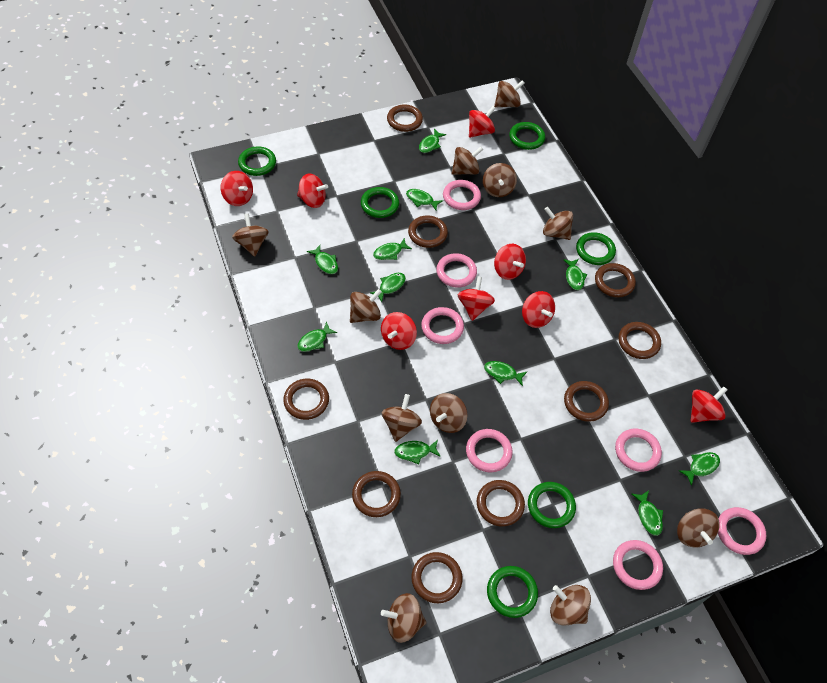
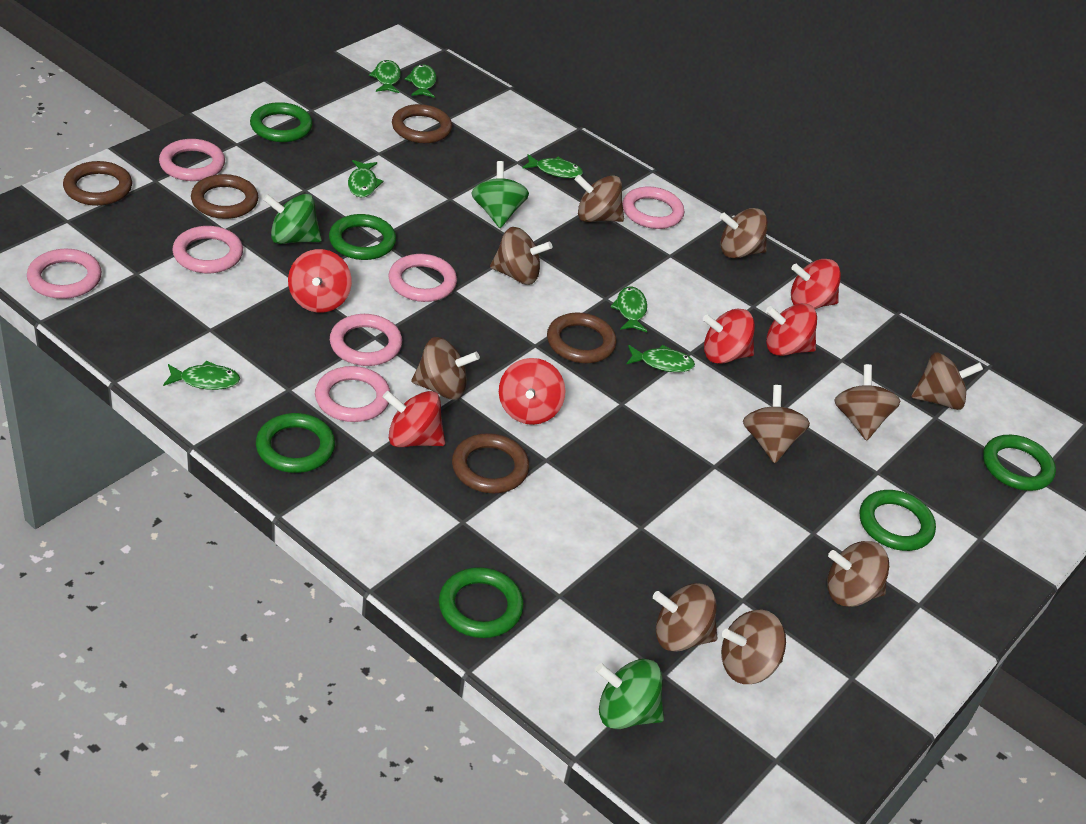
brown ring: [283,379,329,420] [352,471,401,517] [387,104,423,132] [408,215,448,248] [411,552,462,603] [477,480,525,526] [564,381,609,422] [595,263,636,297] [619,322,661,359] = 9 -> [63,161,132,206] [191,174,258,219] [392,104,452,143] [452,433,529,493] [547,313,617,363] = 5
brown spinning top: [232,213,269,257] [350,289,382,323] [381,593,426,643] [382,394,422,442] [430,393,468,433] [452,147,483,175] [483,163,517,197] [494,80,525,108] [543,207,573,240] [550,585,591,626] [677,508,720,547] = 11 -> [412,337,480,400] [490,227,552,285] [575,175,624,222] [653,583,717,652] [720,208,768,258] [721,610,786,684] [743,385,810,463] [827,541,889,607] [835,364,900,441] [911,352,983,410] = 10
green fish: [297,321,337,352] [307,245,338,274] [370,273,406,302] [373,238,412,260] [394,440,441,464] [406,189,443,210] [419,129,446,153] [484,361,527,386] [563,259,587,290] [632,490,663,536] [679,452,720,486] = 11 -> [163,360,240,390] [348,160,384,197] [369,60,401,93] [405,64,437,98] [522,154,583,178] [610,286,647,332] [627,345,695,372] = 7
green spinning top: none = 0 -> [263,194,322,244] [471,161,529,228] [595,659,664,729] = 3
red spinning top: [221,171,253,206] [297,174,328,208] [381,312,417,350] [458,276,495,321] [469,106,496,138] [494,244,526,280] [522,291,555,328] [691,387,727,423] = 8 -> [288,249,352,313] [383,391,445,447] [499,358,566,425] [703,309,755,364] [766,303,817,356] [791,259,841,309] = 6

